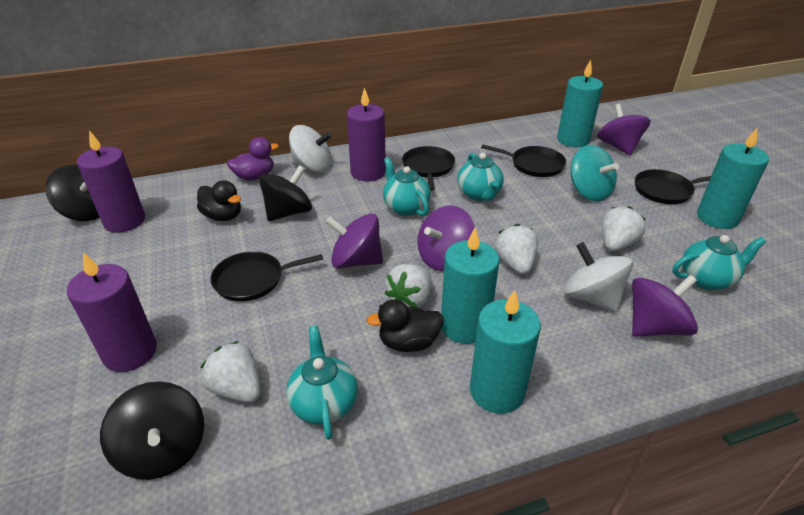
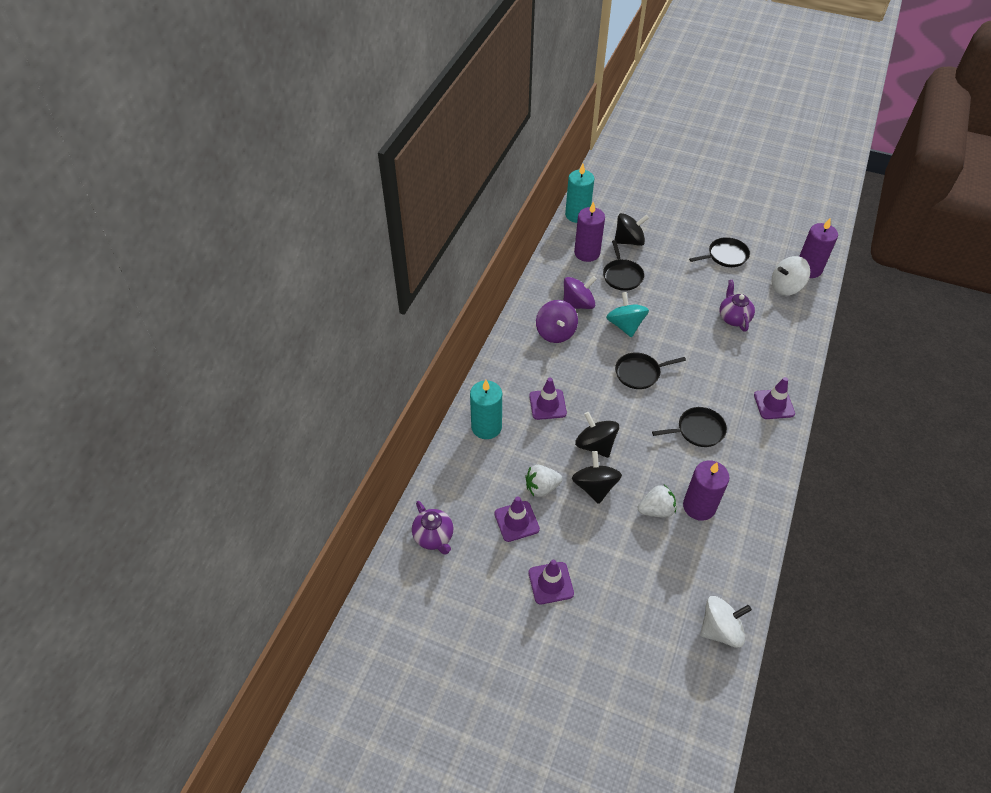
black duck: [197,180,241,221] [367,299,443,352] = 2 -> none = 0
purple duck: [227,137,279,181] = 1 -> none = 0
purple spinning top: [326,214,383,269] [417,206,475,271] [597,103,650,155] [632,275,698,337] = 4 -> [536,300,578,343] [563,276,597,309] = 2
purple teapot: none = 0 -> [412,501,453,555] [720,280,755,332] = 2
purple traffic cone: none = 0 -> [494,496,540,542] [528,560,574,604] [529,378,567,420] [754,377,795,419] = 4
turquoise candle: [441,227,499,344] [470,290,541,414] [557,60,603,147] [697,127,769,229] = 4 -> [470,380,502,439] [565,164,595,223] = 2
turquoise teapot: [286,326,358,440] [383,157,431,216] [457,153,504,201] [672,235,766,290] = 4 -> none = 0
white strawberry: [200,341,261,402] [385,264,431,308] [495,224,538,274] [602,206,646,251] = 4 -> [526,465,563,497] [638,485,676,518] = 2

